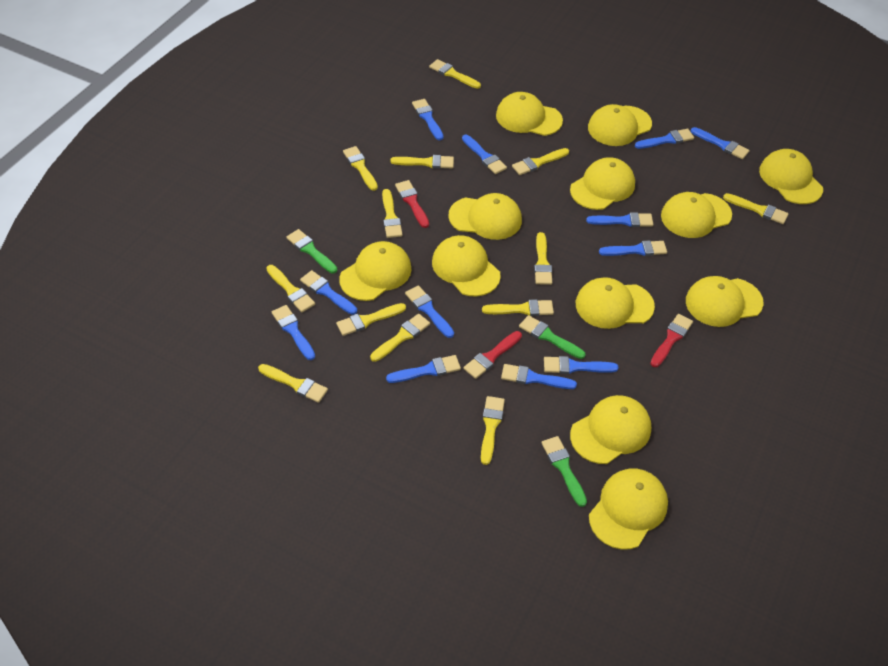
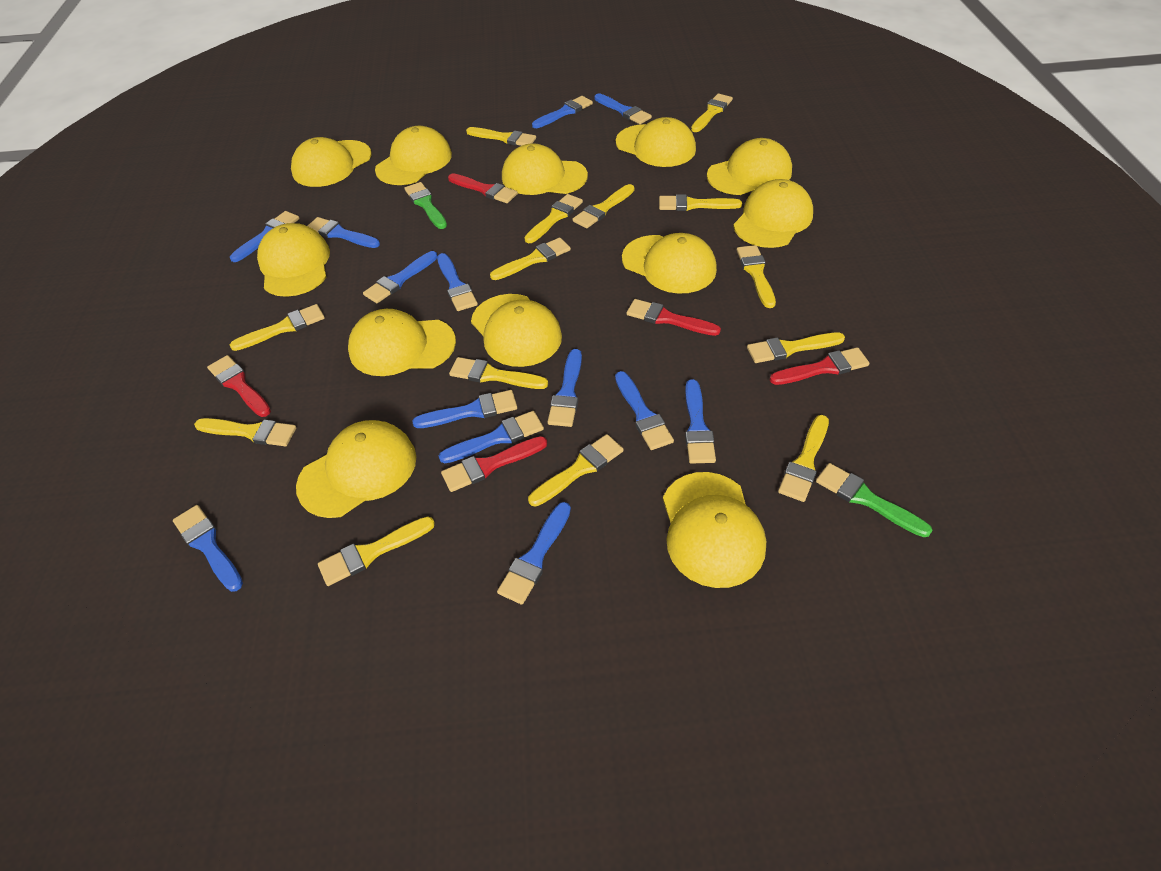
blue brush: [272,305,315,360] [300,270,357,315] [386,355,461,383] [405,285,454,338] [412,99,444,140] [462,135,507,174] [501,364,577,389] [544,356,618,374] [586,212,653,227] [599,240,667,256] [635,129,694,149] [691,127,750,159] = 12 -> [173,505,243,592] [230,211,300,262] [308,217,380,248] [363,251,437,303] [412,390,517,428] [437,253,478,311] [439,411,544,463] [497,502,571,605] [532,96,593,128] [548,349,582,427] [595,93,652,124] [615,371,674,450] [685,379,716,464] = 13
green brush: [286,229,337,273] [519,315,585,359] [541,436,587,507] = 3 -> [404,182,447,229] [816,463,933,537] = 2
red brush: [395,180,429,228] [463,331,522,379] [650,314,693,367] = 3 -> [207,355,271,417] [441,436,547,492] [448,174,518,203] [627,299,721,336] [770,347,870,385] = 5
yellow brush: [258,364,328,403] [266,265,315,312] [336,303,406,336] [343,146,378,191] [370,314,430,362] [382,189,403,238] [390,155,454,169] [429,59,481,89] [481,396,505,465] [482,299,554,316] [512,148,569,175] [534,232,552,285] [723,193,789,224] = 13 -> [194,418,296,446] [230,304,325,351] [318,516,435,586] [449,357,548,389] [466,127,536,146] [490,238,571,280] [524,194,583,243] [528,434,624,506] [573,184,634,228] [659,194,742,211] [691,94,733,132] [737,245,776,308] [747,333,845,363] [778,415,829,502] = 14

